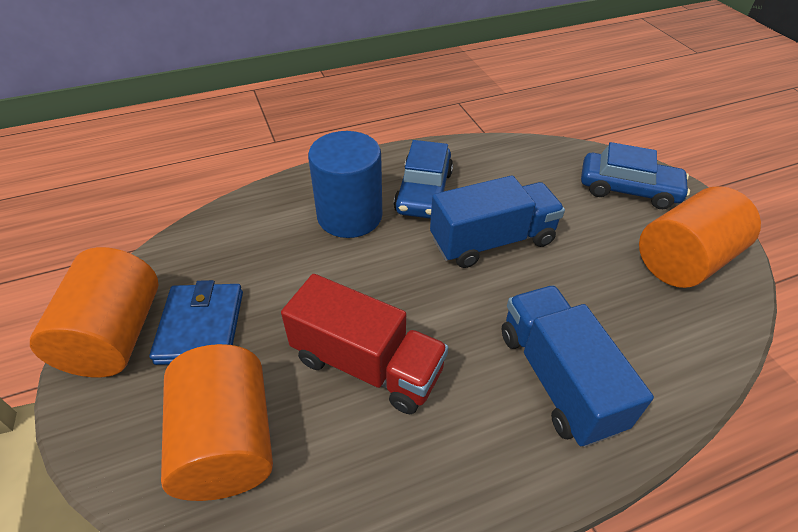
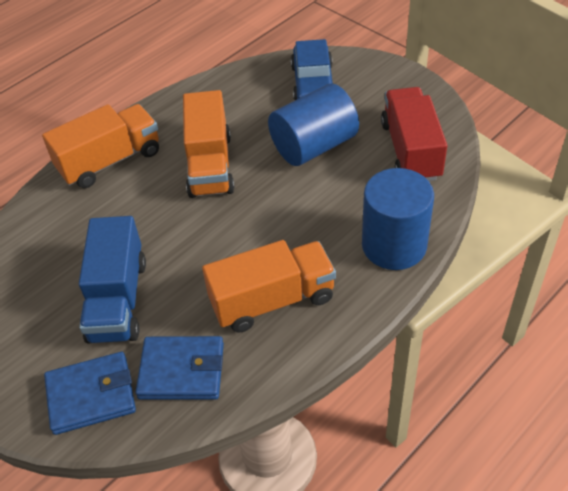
blue car: [394,140,453,219] [581,142,690,209] = 2 -> [291,39,333,100] = 1
blue cylinder: [308,131,382,238] = 1 -> [268,84,359,166] [362,168,434,270] = 2
blue truck: [430,175,565,268] [502,285,654,447] = 2 -> [79,216,146,343] = 1
blue wallet: [149,280,243,365] = 1 -> [44,352,136,435] [136,336,224,400] = 2
orange cylinder: [30,247,159,377] [161,344,273,501] [639,186,761,288] = 3 -> none = 0
orange truck: none = 0 -> [42,104,159,188] [183,90,235,198] [202,240,336,332] = 3

